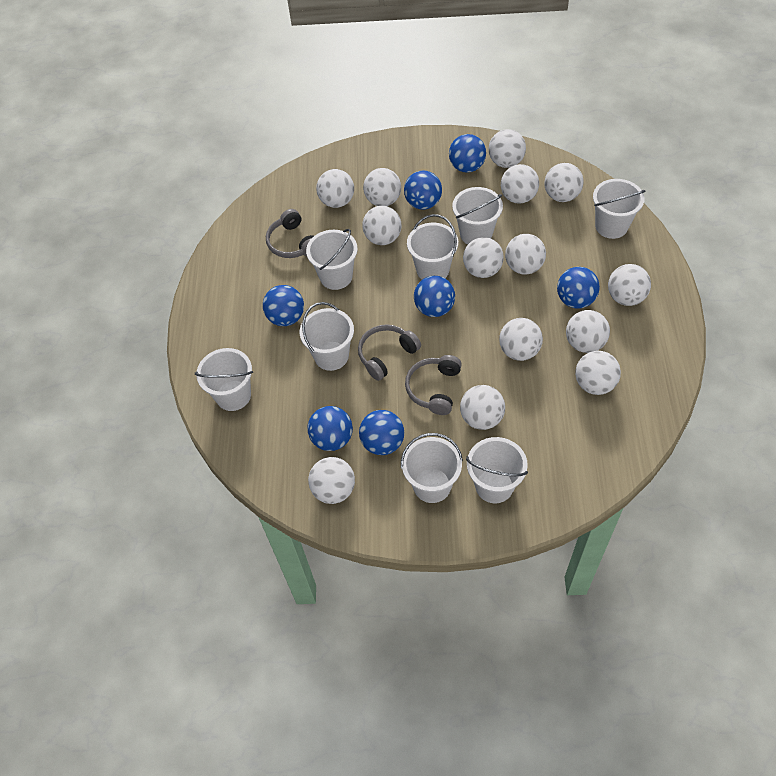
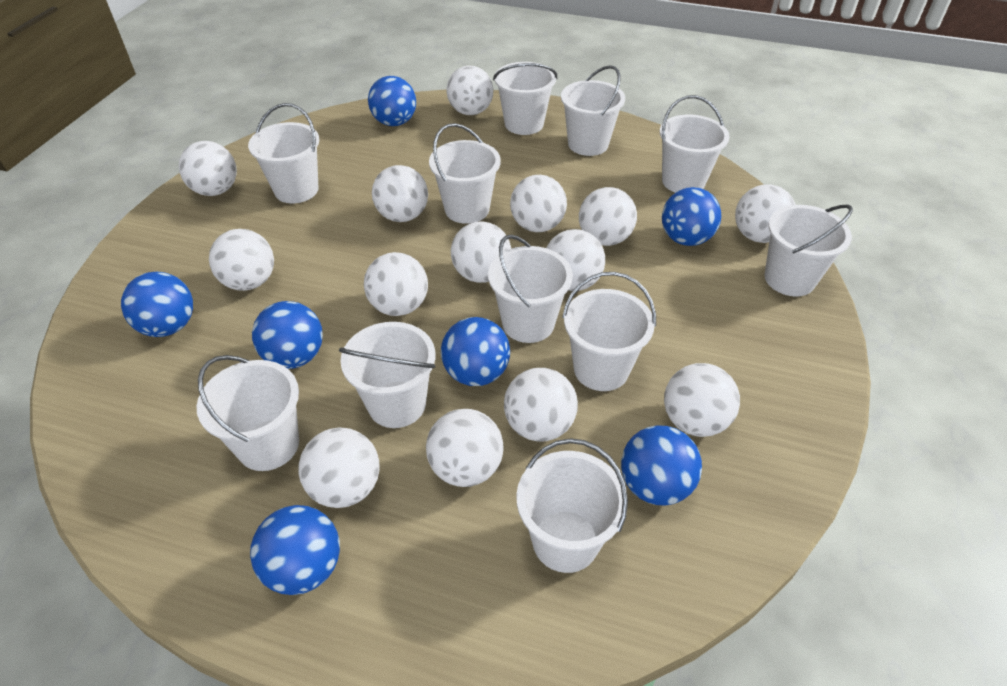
grey headphones: [266,209,314,258] [358,324,421,381] [405,355,462,415] = 3 -> none = 0
white bucket: [195,348,253,411] [300,302,354,371] [306,229,358,290] [401,433,463,503] [407,214,458,279] [452,187,503,245] [466,437,528,503] [593,179,645,239] = 8 -> [197,355,299,471] [248,103,319,203] [339,322,436,428] [429,123,501,224] [488,235,573,343] [493,62,557,135] [516,438,628,573] [561,65,625,156] [562,272,656,391] [660,95,729,193] [764,205,853,296] = 11

